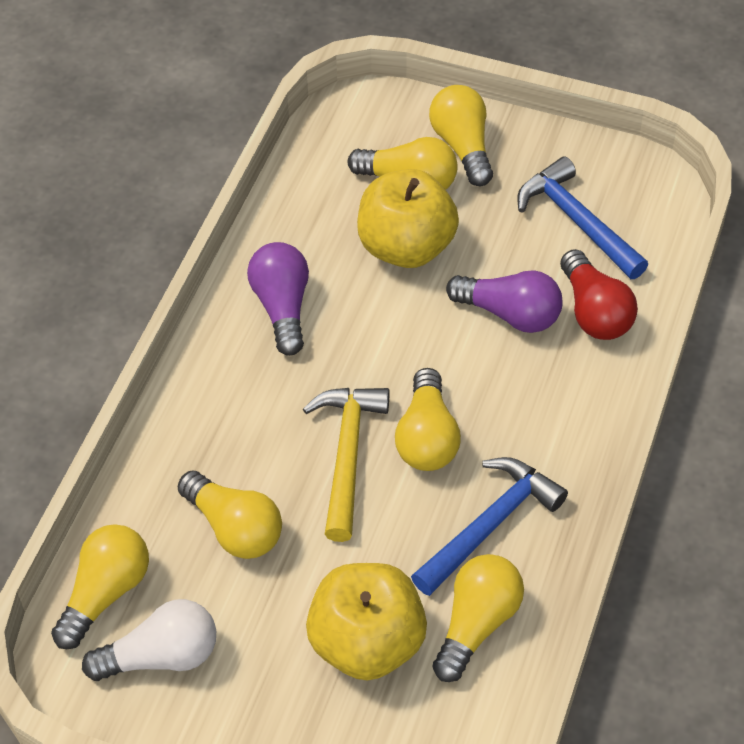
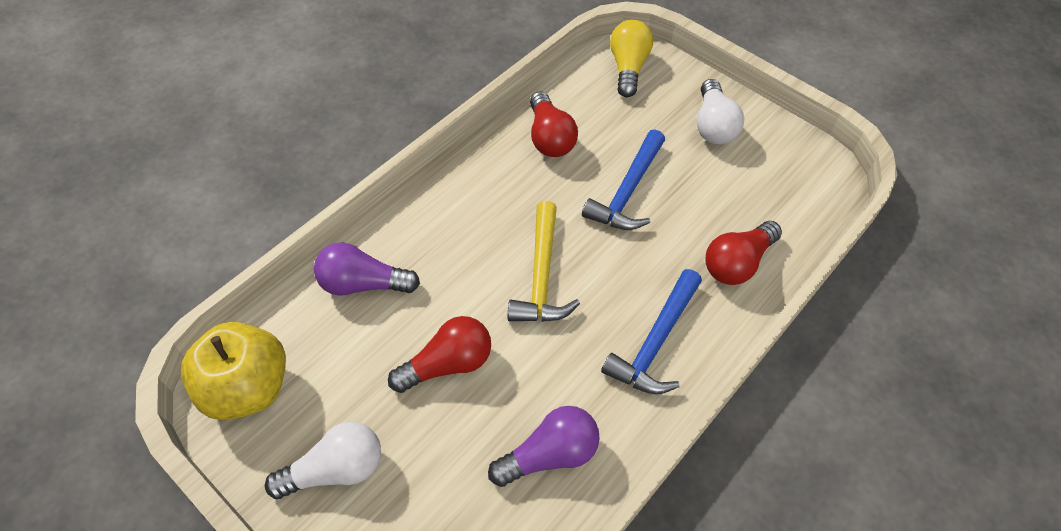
red light bulb: [560,249,638,340] = 1 -> [388,316,491,393] [530,91,578,157] [705,221,782,285] = 3
white light bulb: [82,599,216,681] = 1 -> [265,422,381,499] [696,79,744,144] = 2
yellow apple: [306,563,427,681] [357,169,459,268] = 2 -> [181,322,286,420] = 1
yellow light bulb: [51,524,149,649] [178,470,282,559] [348,137,458,190] [395,368,461,471] [429,85,493,186] [433,554,524,682] = 6 -> [610,20,653,97] = 1

